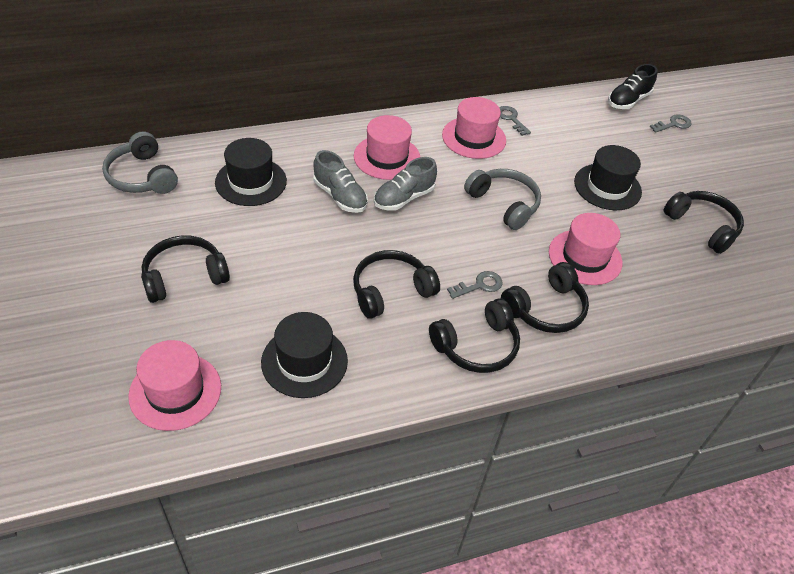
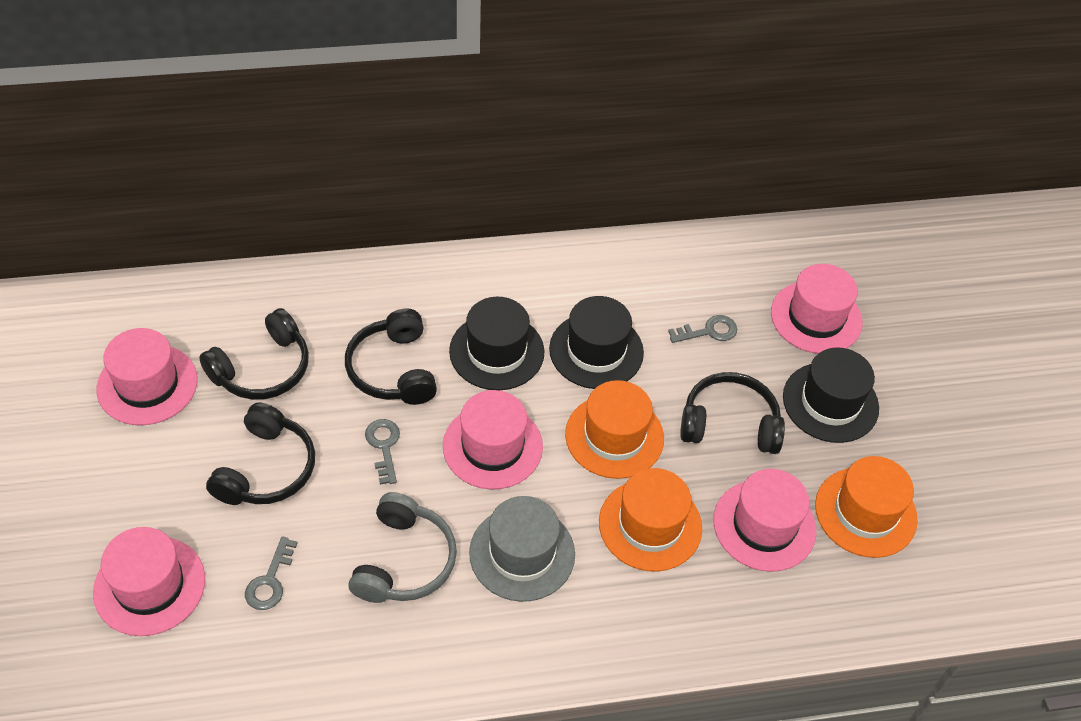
black headphones: [141,235,230,303] [353,250,440,319] [429,298,520,373] [501,262,589,333] [664,191,744,254] = 5 -> [199,308,309,400] [206,402,315,505] [345,308,437,405] [680,372,785,454] = 4
black shoe: [608,64,657,109] = 1 -> none = 0
grey hat: none = 0 -> [469,496,575,602] = 1
grey headphones: [102,131,178,194] [464,169,541,230] = 2 -> [348,492,457,603] = 1
grey shoe: [313,150,368,213] [374,157,437,211] = 2 -> none = 0
orange hat: none = 0 -> [565,380,664,479] [599,468,702,572] [815,456,918,558] = 3
pink hat: [128,340,221,431] [354,115,420,180] [442,97,506,159] [549,213,622,285] = 4 -> [93,527,205,636] [96,328,198,425] [443,390,543,490] [713,469,816,572] [771,264,862,354] = 5

